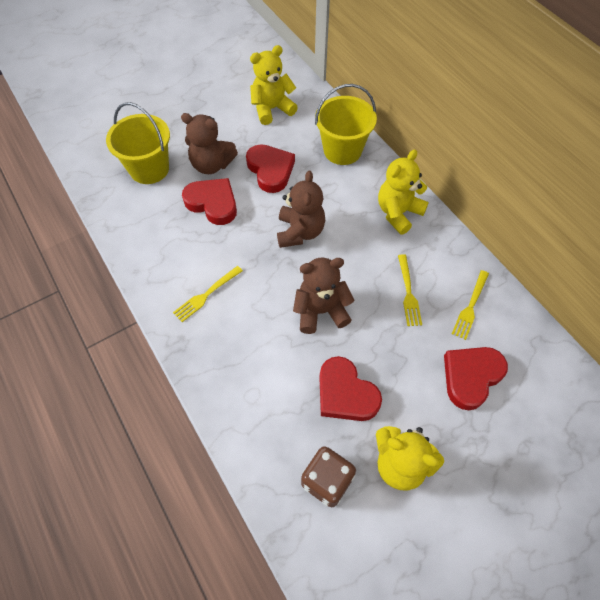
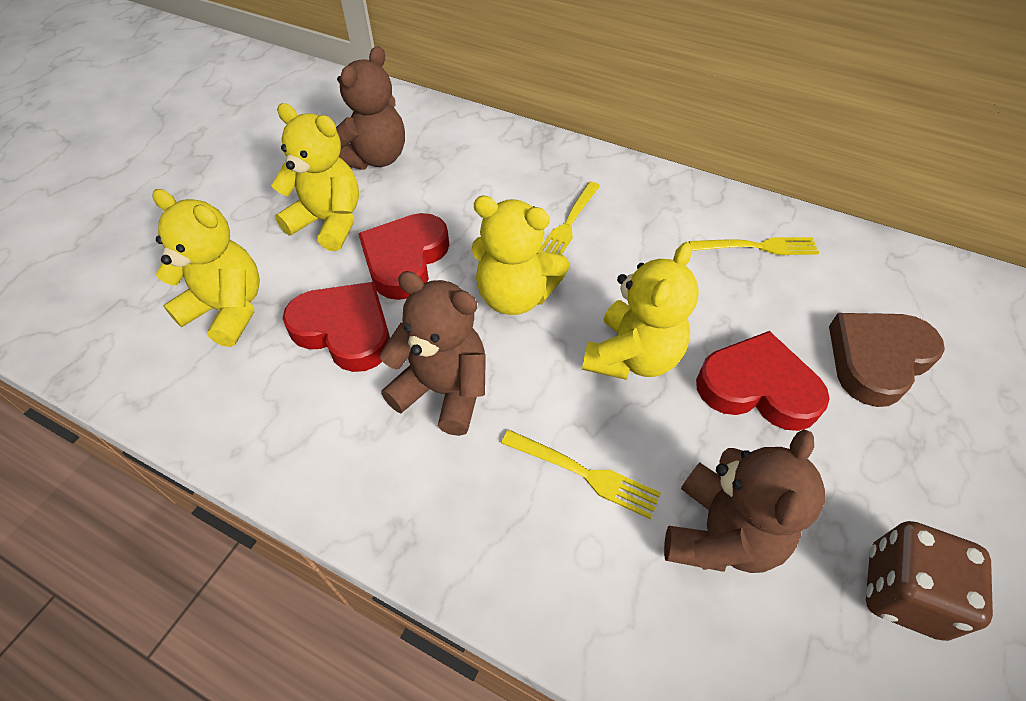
brown heart: none = 0 -> [829,313,945,407] = 1
red heart: [182,178,237,225] [246,144,295,193] [319,356,382,421] [444,347,508,410] = 4 -> [283,282,390,372] [358,213,449,300] [696,331,830,431] = 3
yellow bucket: [106,102,170,184] [315,84,377,165] = 2 -> none = 0
yellow teddy bear: [250,45,298,125] [376,426,444,490] [378,150,429,235] = 3 -> [152,189,260,347] [271,103,359,251] [472,196,570,315] [582,242,699,380] = 4

